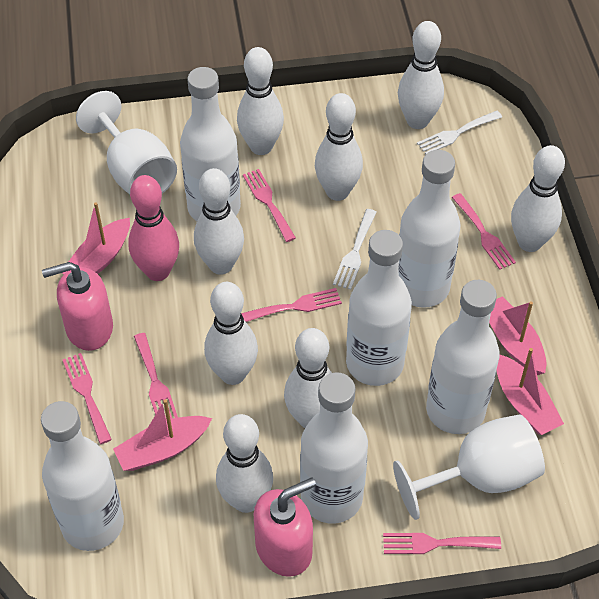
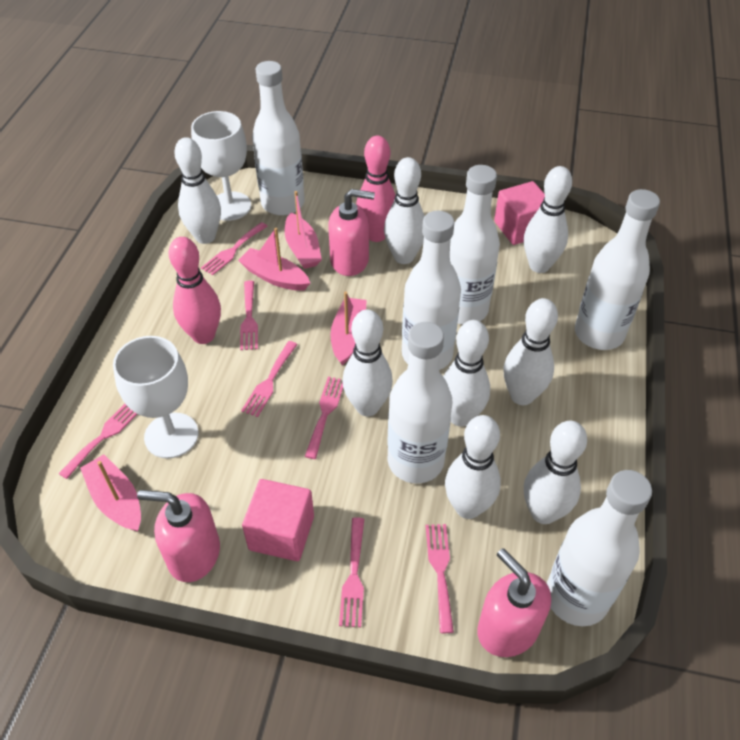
pink bowling pin: [128,175,179,281] = 1 -> [169,237,221,344] [356,136,395,242] = 2
pink cube: none = 0 -> [242,479,314,561] [494,181,545,245] = 2
pink fork: [62,353,112,444] [134,333,178,420] [241,288,342,322] [243,169,296,242] [383,533,501,554] [452,193,516,270] = 6 -> [58,404,137,479] [201,222,268,275] [240,280,258,350] [241,341,298,417] [305,377,343,459] [339,517,364,627] [426,524,454,633] = 7
pink soap dispenser: [42,262,113,351] [254,478,316,577] = 2 -> [137,490,220,582] [328,189,375,276] [477,548,551,657] = 3
white fork: [333,209,377,290] [417,111,502,154] = 2 -> none = 0

